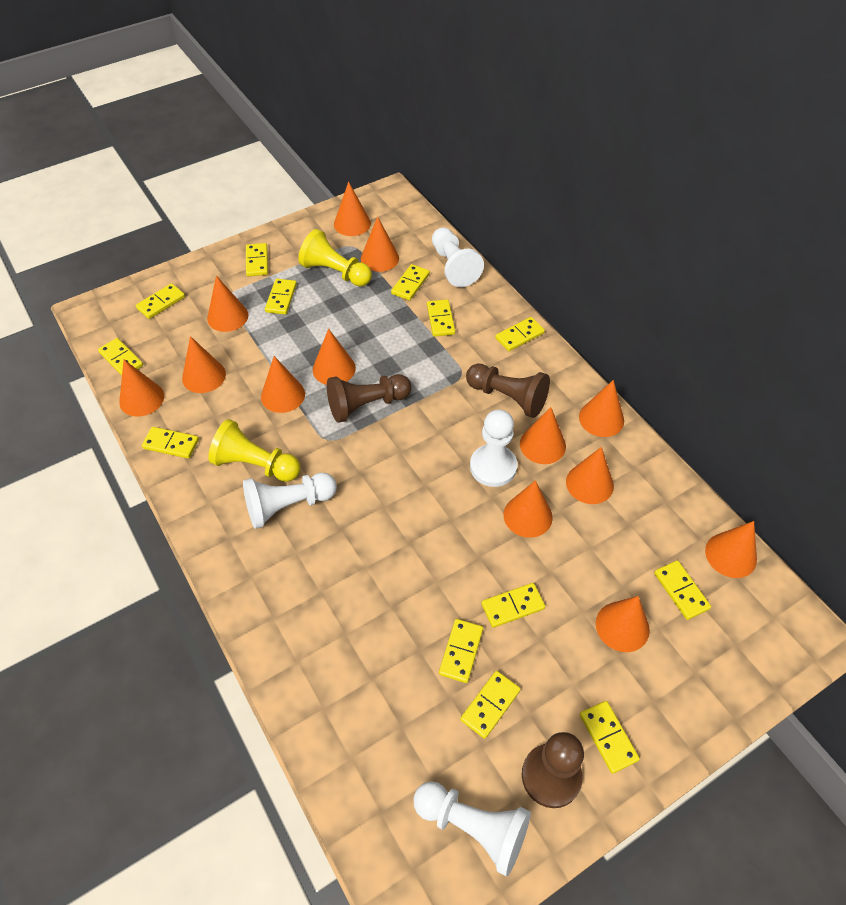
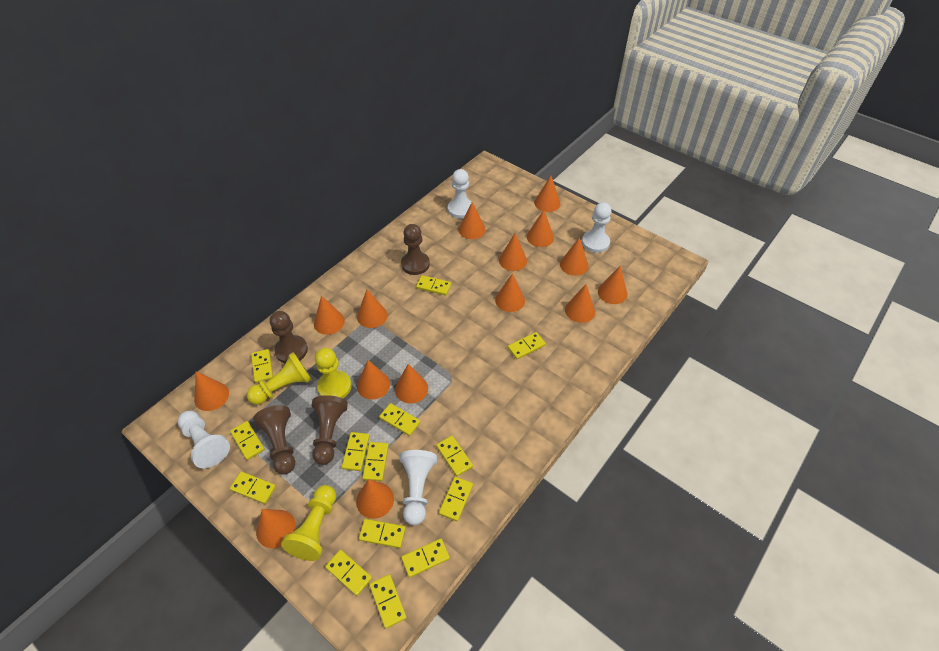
brown pawn: [327,374,412,423] [466,364,550,418] [522,732,584,808] = 3 -> [253,405,295,475] [270,311,308,364] [312,395,348,465] [401,224,430,275] = 4
orange cone: [119,360,164,416] [182,336,226,393] [207,275,249,332] [261,356,305,413] [313,329,356,385] [334,182,371,236] [361,216,399,272] [504,480,553,538] [520,407,566,464] [566,447,614,504] [579,380,624,437] [596,596,650,652] [705,521,757,578] = 13 -> [194,371,229,411] [256,509,296,548] [314,295,345,335] [356,479,394,519] [357,289,388,328] [357,360,390,400] [395,364,428,404] [459,202,486,239] [495,273,525,312] [499,233,527,271] [527,210,554,247] [534,176,560,212] [560,237,588,276] [565,284,595,323] [598,266,628,304] = 15
yellow domino: [98,338,143,376] [136,283,185,319] [142,427,199,459] [246,243,268,276] [265,279,297,314] [391,264,430,300] [427,299,455,337] [439,619,483,683] [460,671,521,739] [481,583,545,628] [495,317,545,351] [580,701,640,774] [654,560,711,620] = 13 -> [230,421,265,460] [230,471,276,504] [251,349,273,383] [325,550,372,596] [342,432,370,471] [359,519,406,548] [362,442,389,481] [369,574,407,629] [379,403,420,436] [401,539,450,578] [416,275,451,296] [436,436,473,476] [439,477,473,521] [508,332,546,359] = 14
yellow pawn: [208,419,301,482] [298,229,372,286] = 2 -> [247,352,312,405] [281,485,336,561] [315,348,352,398] = 3

